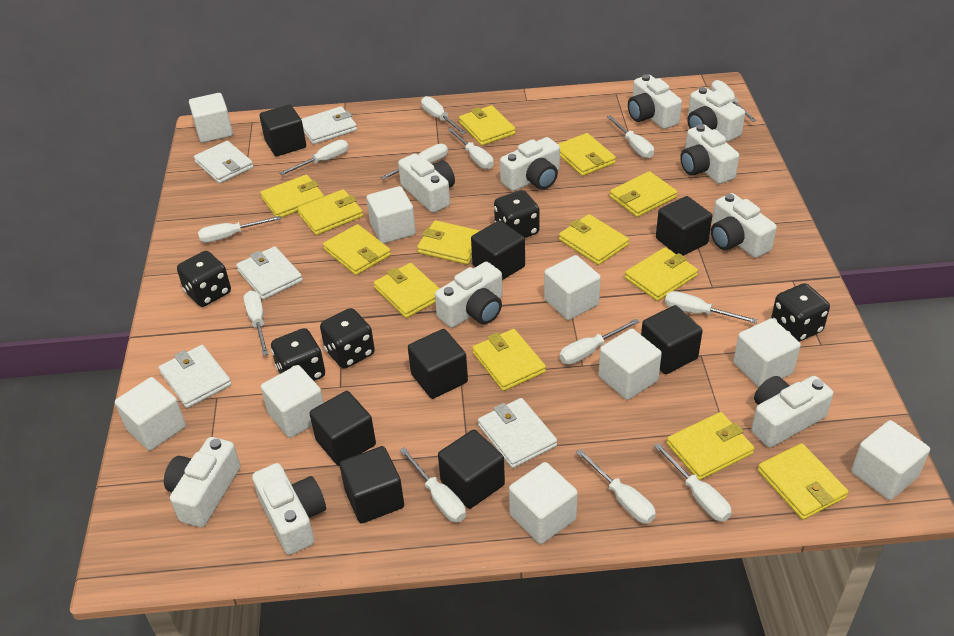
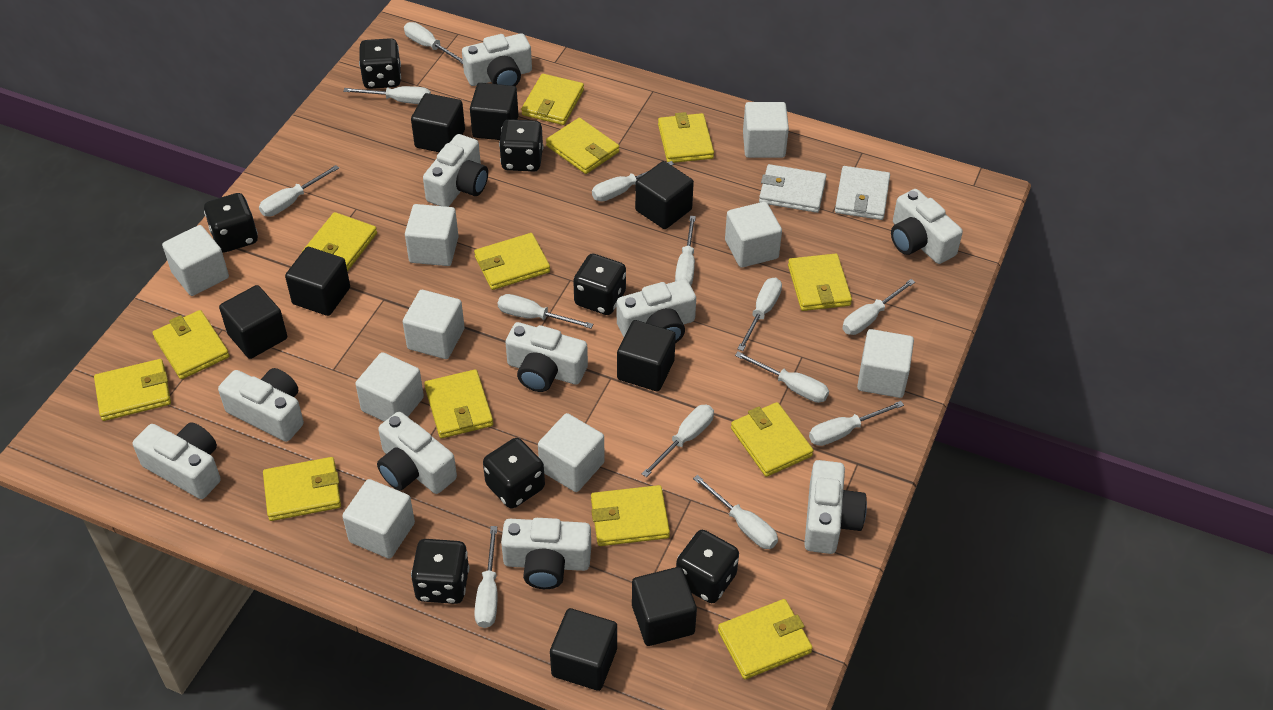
black dice: [177,251,231,307] [271,328,325,381] [320,308,375,369] [494,190,540,238] [771,283,830,342] = 5 -> [204,193,258,253] [359,38,401,89] [411,539,469,604] [483,438,545,509] [499,119,543,172] [573,254,626,315] [676,530,739,603] = 7
white wallet: [159,345,232,408] [194,141,254,184] [236,246,303,300] [301,106,357,144] [478,398,557,468] = 5 -> [759,164,826,213] [835,166,890,220] = 2

